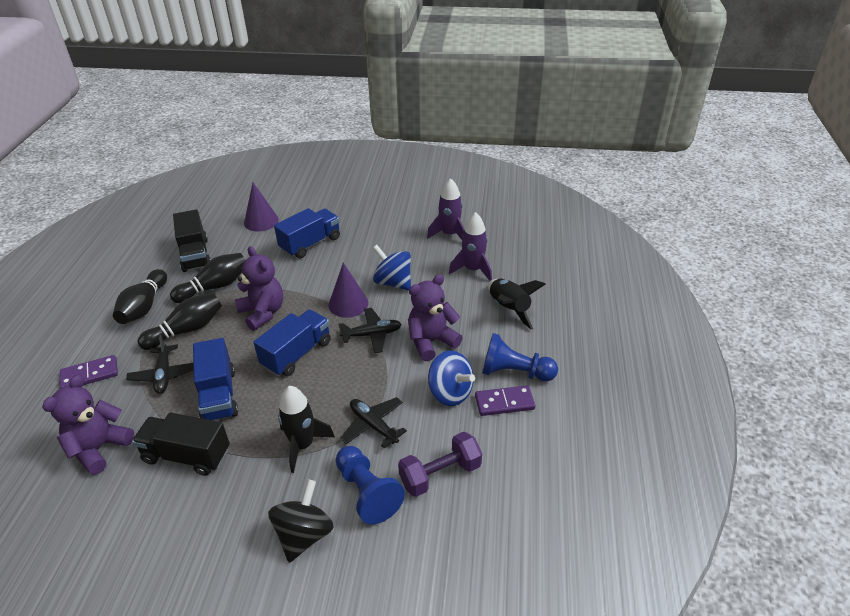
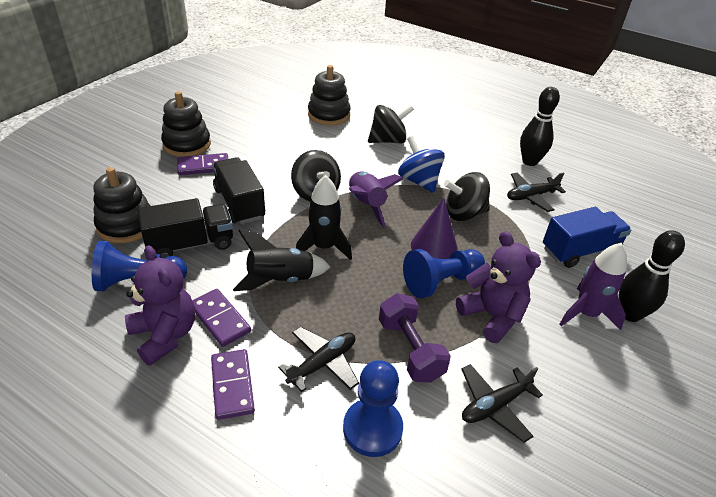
black bowling pin: [113,269,167,324] [138,293,222,350] [170,253,245,303] = 3 -> [520,87,560,166] [619,230,685,322] = 2
black spinning top: [268,479,334,563] = 1 -> [291,150,341,201] [368,105,414,143] [444,172,490,221] = 3
black stacking toy: none = 0 -> [93,167,150,243] [161,91,211,157] [308,65,351,126] = 3
blue pawn: [336,446,405,524] [482,333,558,381] = 2 -> [92,241,187,291] [343,360,403,457] [403,249,485,298] = 3
blue spinning top: [373,245,411,291] [428,351,475,406] = 2 -> [398,136,445,193] = 1
blue truck: [193,338,238,421] [254,309,331,376] [274,208,340,258] = 3 -> [543,207,632,268] = 1
purple cone: [244,183,279,231] [328,262,368,318] = 2 -> [411,198,458,259] = 1
purple domino: [60,355,118,389] [475,385,535,416] = 2 -> [177,153,228,175] [192,289,251,347] [211,349,255,420] = 3
purple teddy bear: [42,375,135,475] [235,246,283,331] [408,274,463,361] = 3 -> [125,245,195,366] [456,231,541,343] = 2

